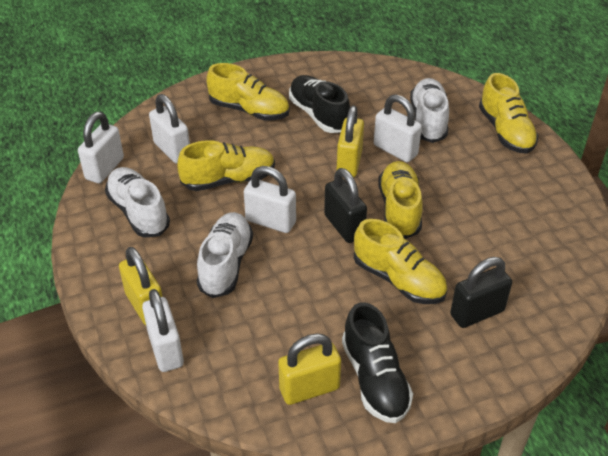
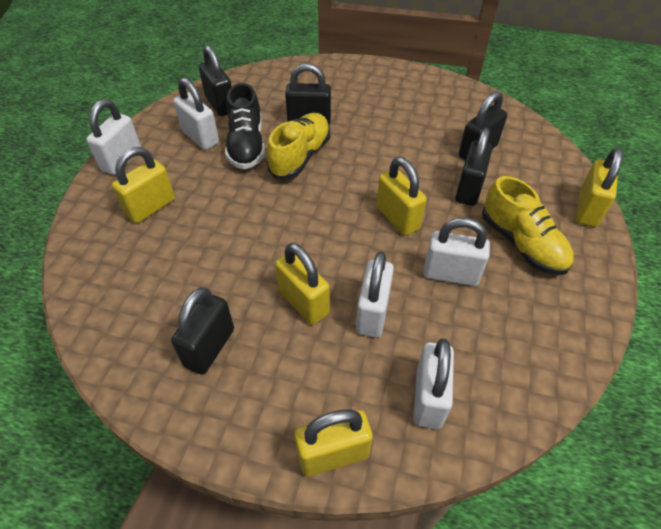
black padlock: [324,168,367,243] [450,257,512,328] = 2 -> [171,287,234,375] [199,45,232,116] [285,63,331,125] [455,128,492,206] [459,91,507,160] = 5
black shoe: [289,75,350,133] [342,302,413,423] = 2 -> [225,83,265,169] = 1
white shoe: [105,167,170,237] [197,212,253,298] [410,78,449,143] = 3 -> none = 0
yellow padlock: [119,247,163,325] [278,333,341,405] [336,106,364,177] = 3 -> [112,147,175,223] [275,243,330,325] [295,409,373,476] [376,157,427,236] [576,148,623,227] = 5
yellow shoe: [177,140,275,191] [206,63,289,121] [354,219,447,304] [378,161,423,239] [479,73,539,154] = 5 -> [267,113,330,179] [482,176,574,275] = 2

